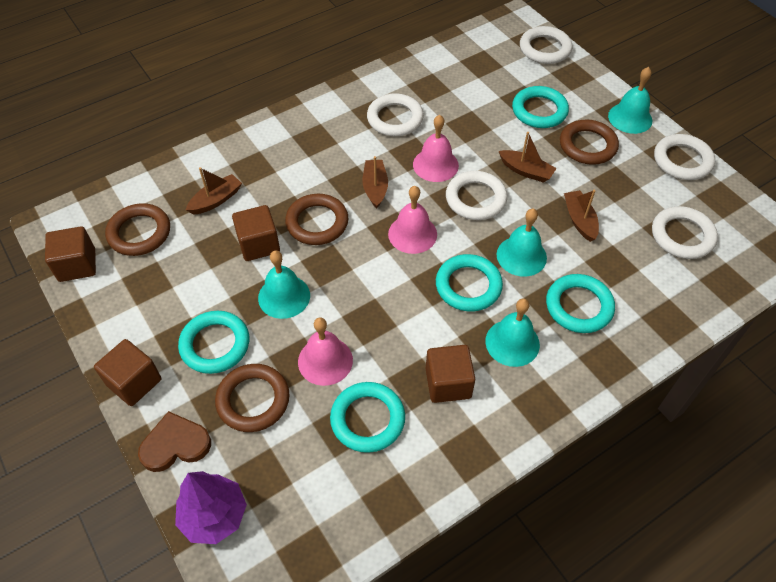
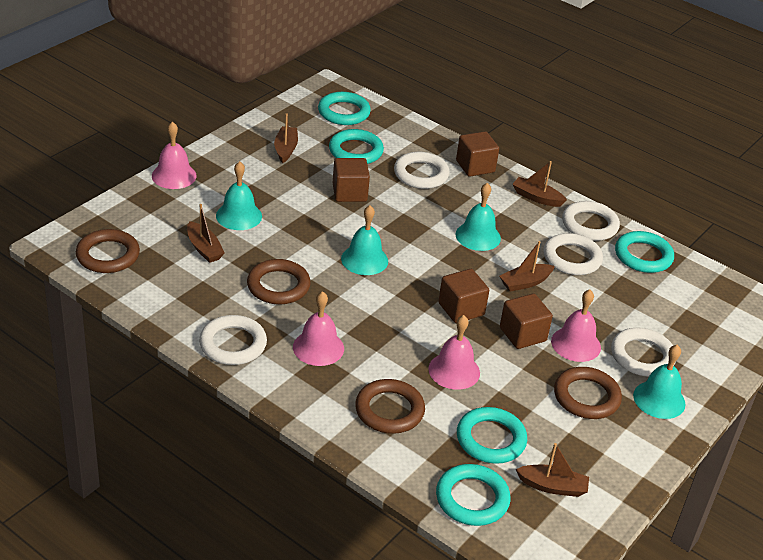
brown boat: [186,167,242,215] [363,156,388,208] [499,132,557,183] [564,190,599,242] = 4 -> [187,204,225,263] [274,113,298,163] [499,241,555,292] [512,161,567,207] [516,443,589,497] = 5
brown heart: [138,411,211,472] = 1 -> none = 0
pink bell: [298,317,353,386] [388,186,437,254] [413,115,459,182] = 3 -> [152,122,197,189] [293,291,344,366] [428,315,480,390] [551,289,601,362] = 4
purple tree: [175,471,247,544] = 1 -> none = 0

